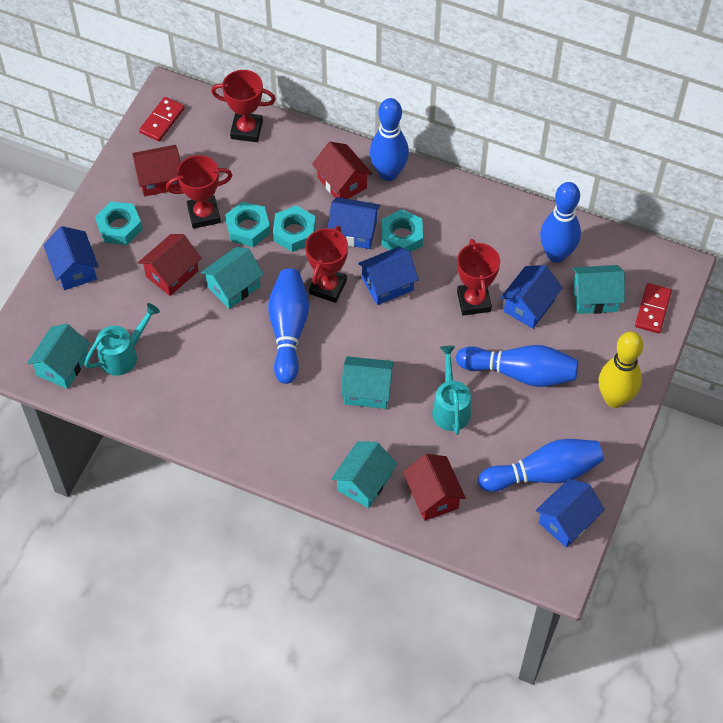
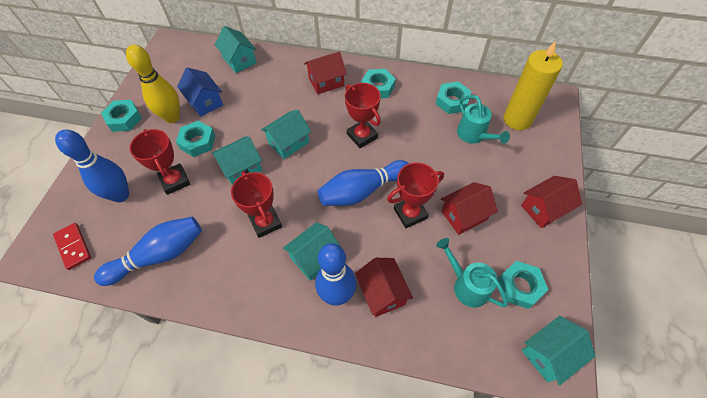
blue bowling pin: [268,269,309,384] [370,98,409,181] [456,345,578,387] [478,439,604,492] [540,182,581,263] = 5 -> [55,130,129,202] [94,217,202,286] [315,243,356,306] [318,160,409,206] = 4
blue house: [43,226,99,290] [328,197,380,249] [358,247,419,305] [500,265,563,329] [535,479,605,547] = 5 -> [177,67,223,117] = 1
red domino: [139,97,185,141] [635,283,672,333] = 2 -> [53,223,91,270] = 1
turquoise nut: [95,201,143,245] [225,202,270,247] [273,205,316,252] [382,209,423,252] = 4 -> [101,100,142,132] [176,121,216,157] [361,69,396,99] [436,82,471,114] [497,261,548,309] = 5
yellow candle: none = 0 -> [504,41,563,130] = 1

